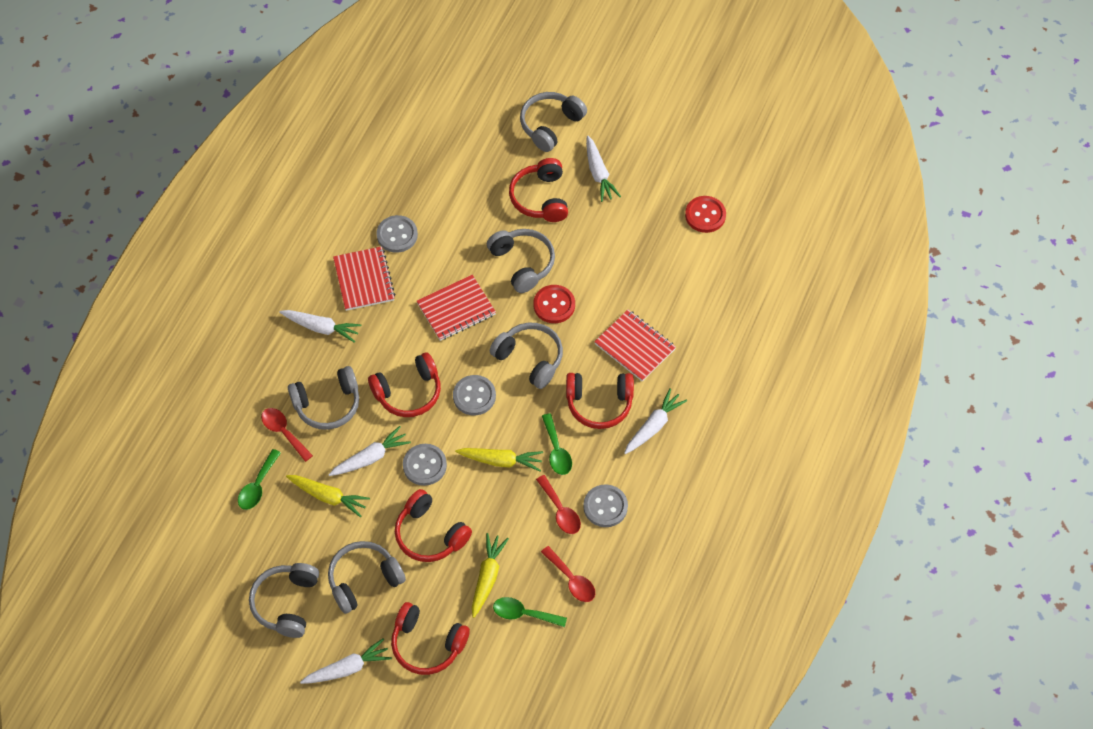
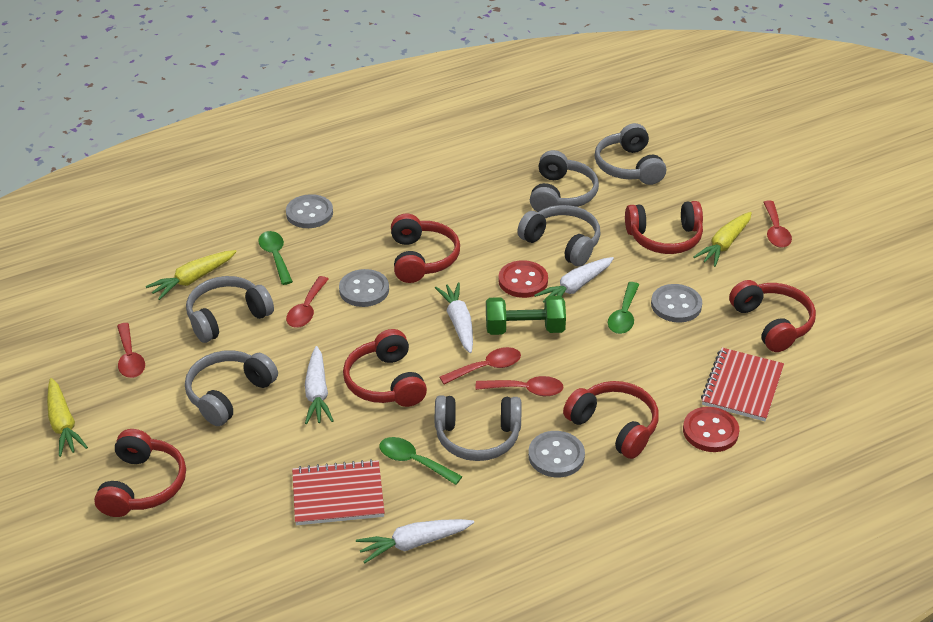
green dumbbell: none = 0 -> [486,296,566,335] = 1
red headphones: [368,352,441,417] [391,602,470,675] [395,489,472,562] [509,158,568,222] [566,373,634,429] = 5 -> [94,429,186,517] [343,329,427,407] [391,213,460,283] [563,381,659,459] [625,201,703,254] [729,280,816,352] = 6
red notebook: [333,246,395,311] [417,275,496,341] [594,310,676,381] = 3 -> [292,459,385,525] [701,348,784,421] = 2
red spoon: [261,408,313,462] [536,475,581,534] [541,546,595,602] = 3 -> [117,323,145,378] [286,276,329,328] [440,347,521,384] [475,376,564,396] [763,201,792,248] = 5
white carrot: [279,310,362,343] [300,638,392,684] [328,426,411,476] [586,136,621,202] [624,388,687,454] = 5 -> [305,346,334,424] [356,519,474,563] [435,283,473,353] [534,257,614,302] = 4

